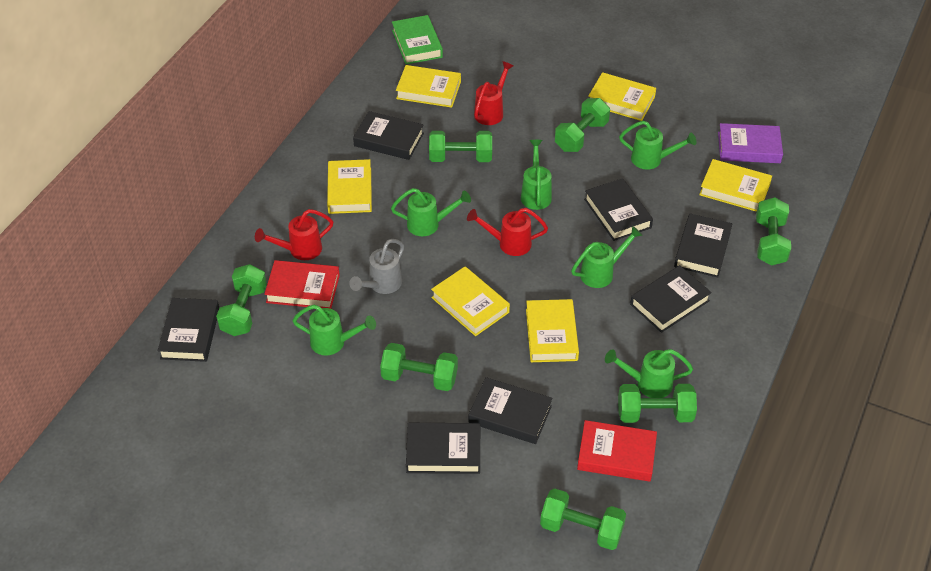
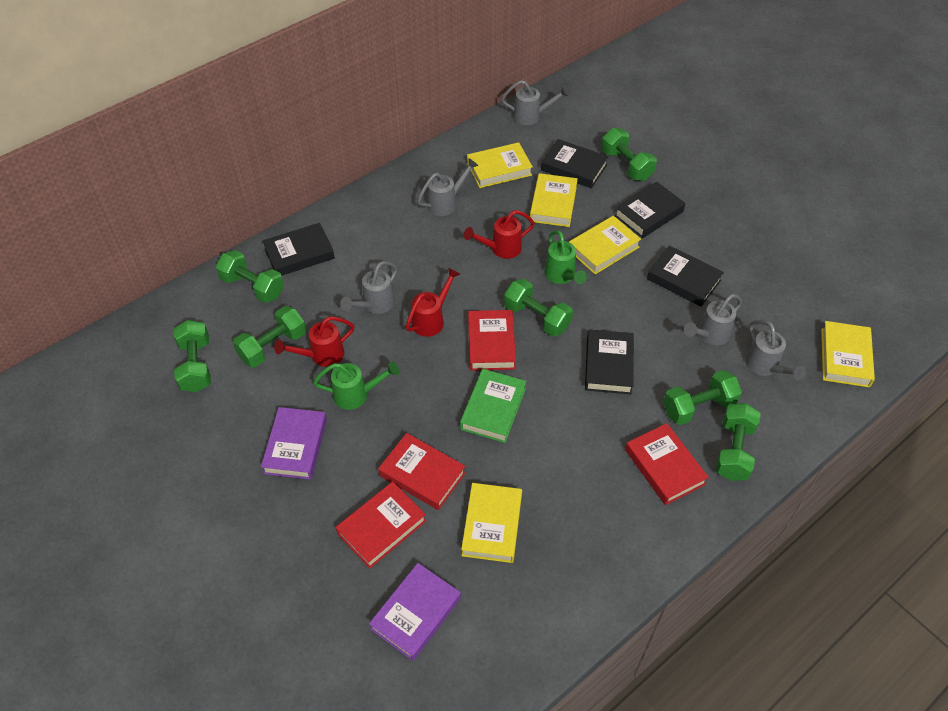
black book: [158,298,219,362] [353,111,424,160] [406,423,480,474] [469,377,552,444] [584,178,653,241] [630,265,712,333] [674,214,732,278] = 7 -> [263,223,335,276] [541,139,608,188] [585,329,634,394] [614,182,685,238] [647,245,724,307] = 5
green watering can: [292,305,376,356] [391,188,471,236] [521,140,552,210] [571,226,643,288] [605,349,693,398] [619,121,697,169] = 6 -> [313,362,399,410] [544,230,587,284] = 2
grey watering can: [349,239,404,294] = 1 -> [340,261,398,314] [417,158,479,216] [501,80,570,125] [684,294,742,345] [745,320,807,381] = 5
purple book: [718,123,783,163] = 1 -> [261,407,327,480] [369,563,461,661] = 2
red book: [264,260,340,309] [577,420,657,482] = 2 -> [336,482,426,568] [378,433,465,510] [468,310,516,371] [625,423,709,505] = 4
yellow book: [327,159,372,214] [396,65,461,108] [431,266,510,336] [526,299,579,362] [588,72,656,121] [699,159,772,212] = 6 -> [461,483,522,563] [467,142,533,188] [530,173,578,227] [569,216,641,275] [821,321,875,387] = 5

